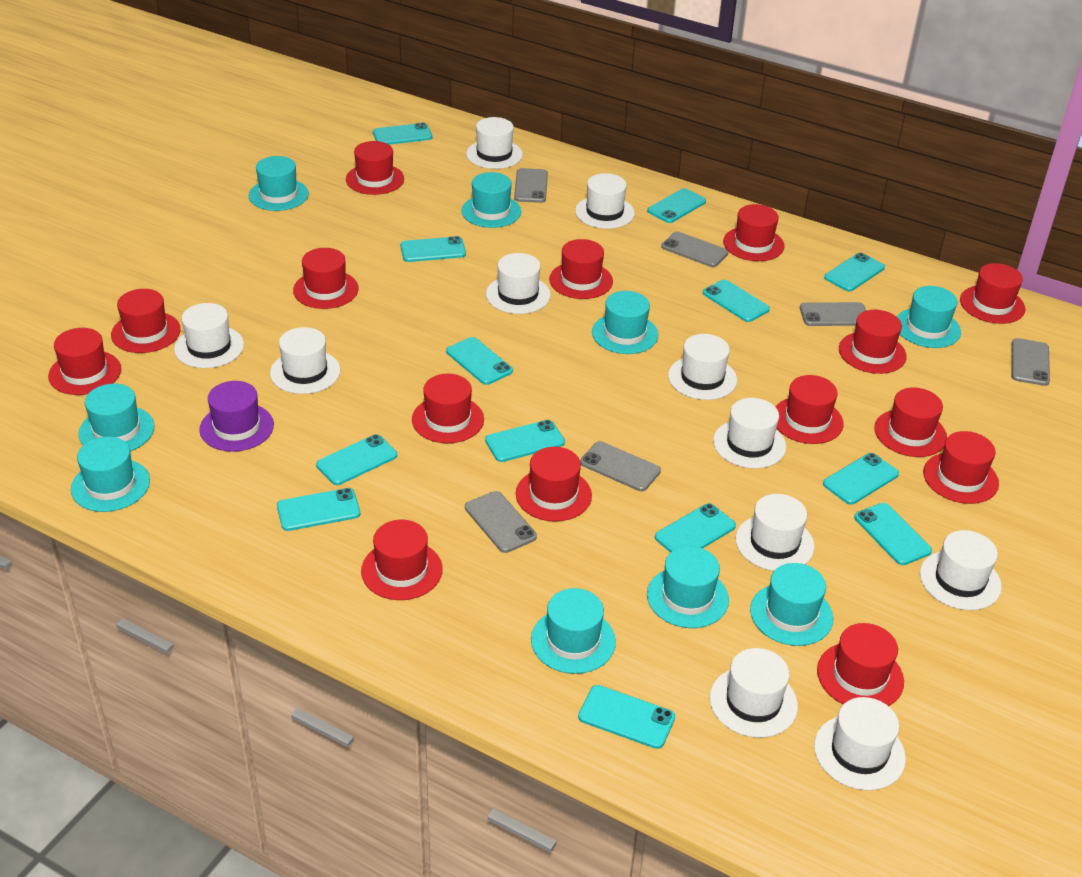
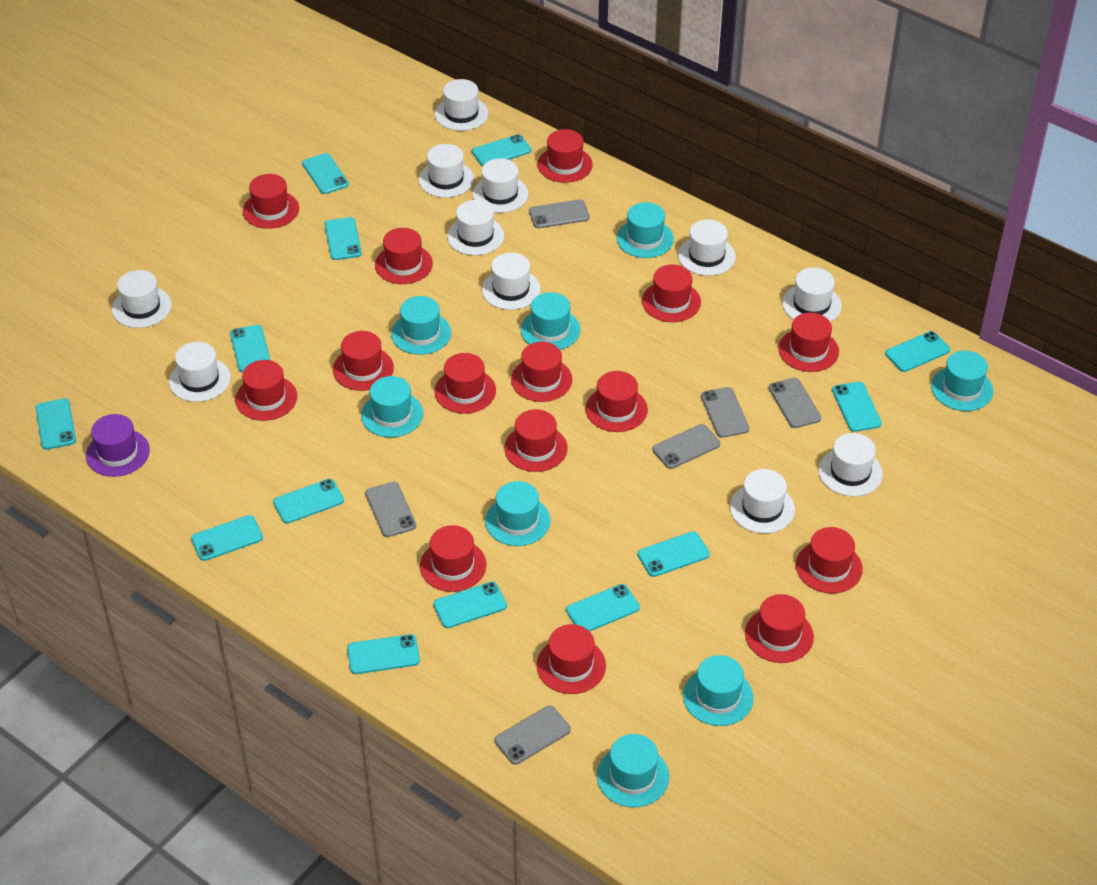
turquoise hat: [71,437,150,512] [78,384,154,451] [248,156,309,211] [461,172,521,228] [531,588,616,674] [592,291,658,354] [647,546,729,628] [750,563,833,646] [897,286,961,348] = 9 -> [361,376,423,437] [391,296,451,355] [485,481,550,546] [521,292,581,350] [597,734,669,808] [616,202,674,258] [683,655,754,726] [931,351,993,411] = 8

